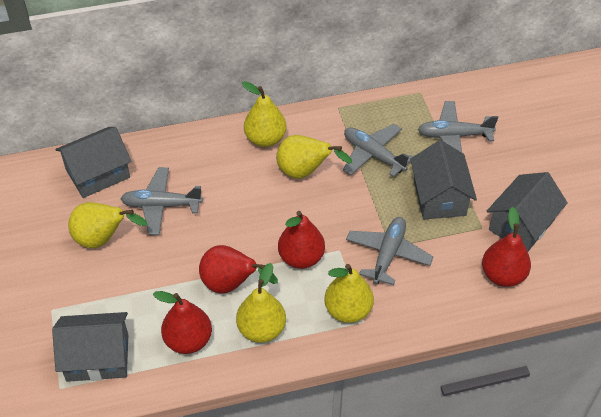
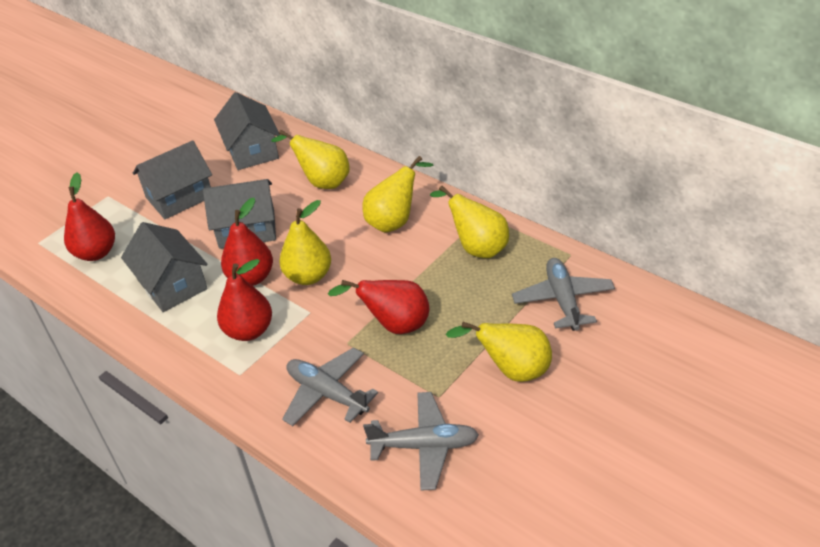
grey plane: [120,167,203,235] [343,124,413,177] [346,217,433,285] [418,101,498,153] = 4 -> [282,347,378,426] [363,392,479,491] [512,258,615,331] = 3

